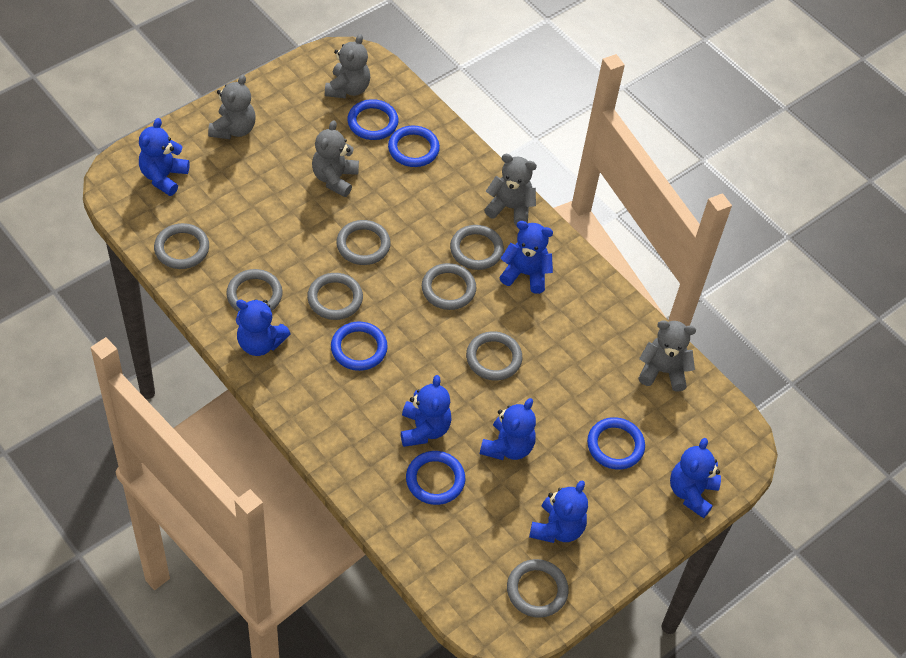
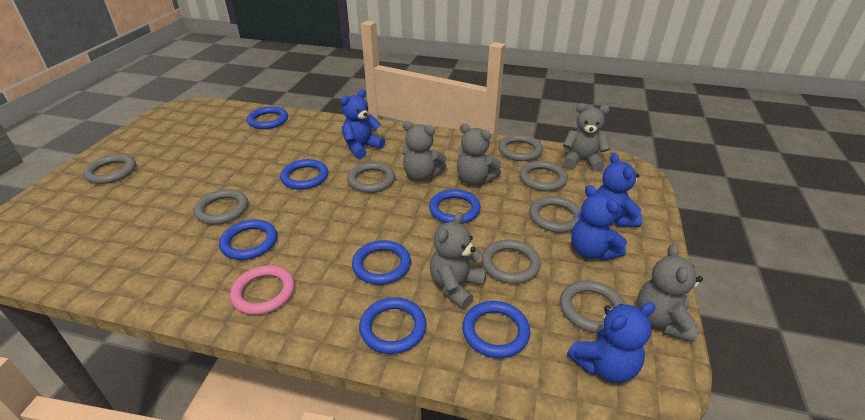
blue ring: [331,321,388,371] [347,99,398,140] [388,125,440,167] [406,451,465,505] [587,417,645,470] = 5 -> [219,219,277,260] [247,106,288,129] [280,159,328,190] [352,240,411,285] [359,297,427,354] [429,189,481,224] [462,301,530,358] = 7
blue teddy bear: [139,118,190,196] [236,299,291,356] [401,375,452,447] [480,398,536,460] [499,221,553,294] [529,481,588,543] [670,438,721,518] = 7 -> [340,89,385,159] [567,302,656,383] [571,185,627,261] [596,153,642,227] = 4
pink ring: none = 0 -> [230,265,295,315] = 1

